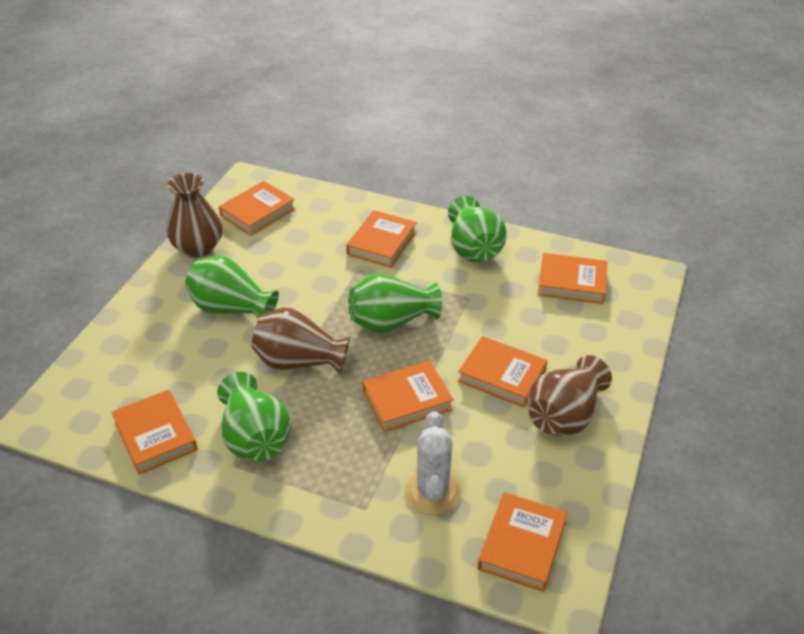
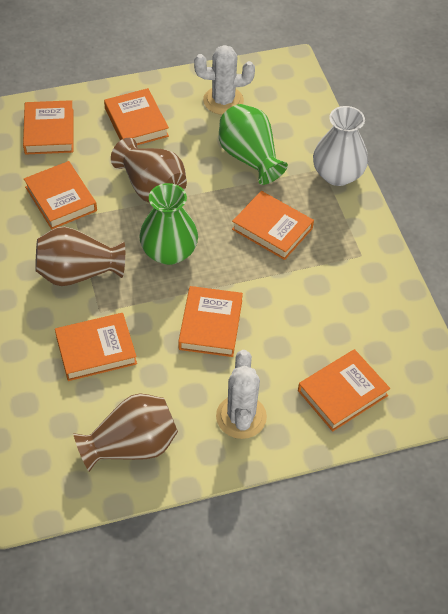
green vase: [185,255,279,319] [217,372,291,461] [348,273,442,334] [448,196,507,262] = 4 -> [139,183,198,265] [219,104,288,185] = 2
white cactus: [405,411,461,515] = 1 -> [194,45,255,115] [216,350,267,439] = 2
white vase: none = 0 -> [313,106,368,186] = 1

